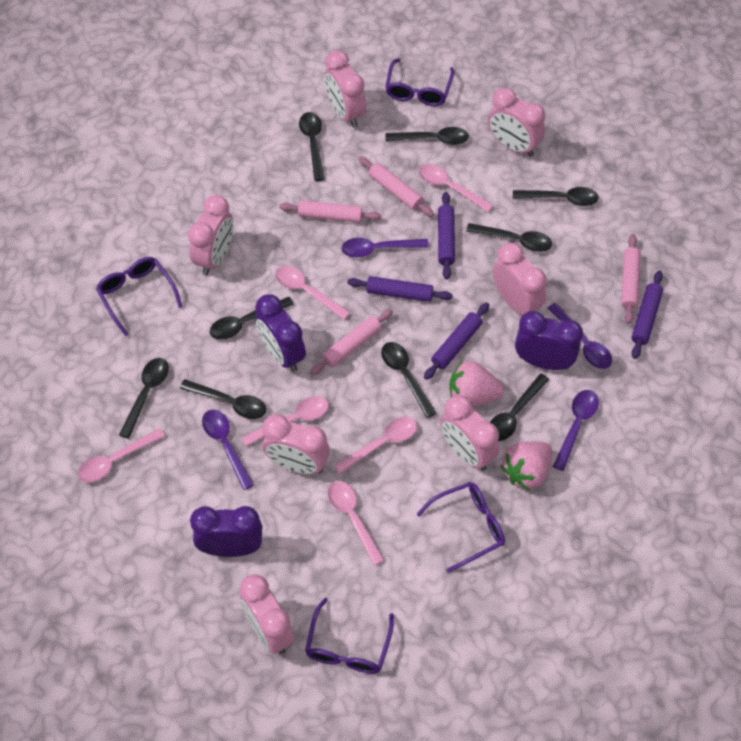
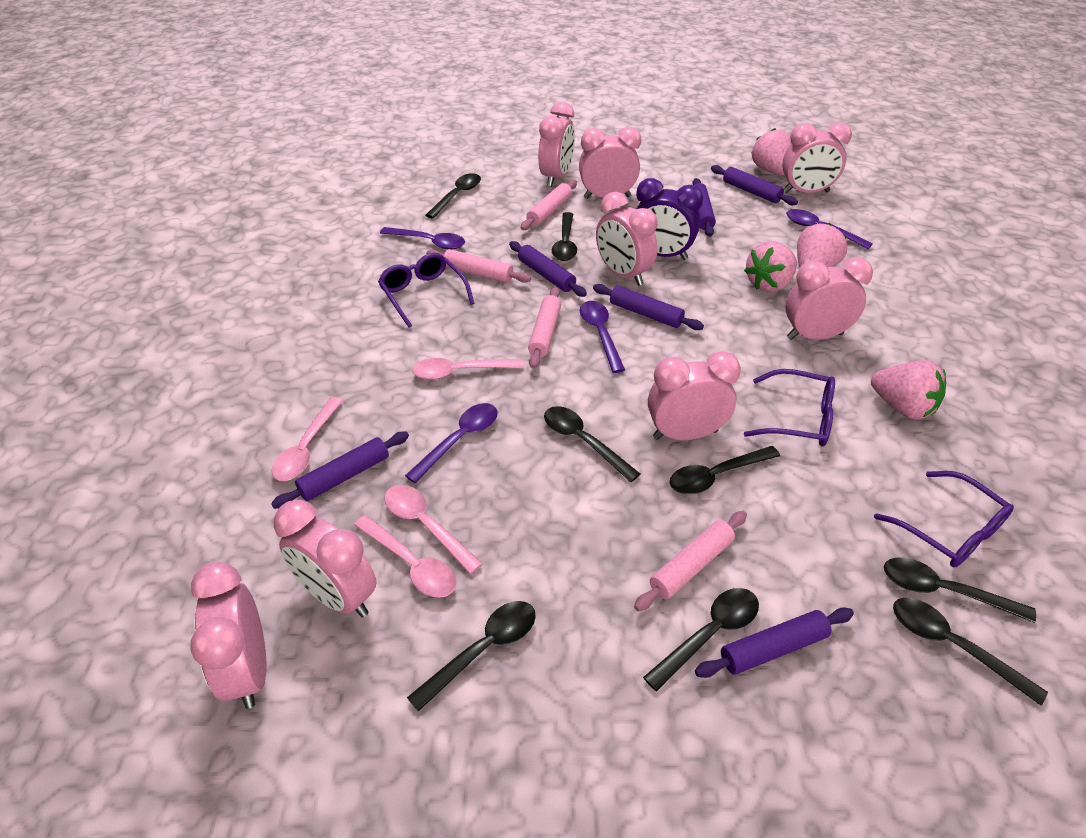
black spoon: [119,358,169,439] [180,379,267,419] [210,297,294,340] [299,112,325,181] [381,342,437,418] [386,127,469,145] [466,223,552,252] [490,374,549,441] [513,187,599,206] = 9 -> [407,601,536,712] [426,173,481,219] [544,406,640,482] [552,212,577,261] [643,588,759,691] [670,446,780,494] [884,557,1036,623] [893,598,1048,705] = 8
pink clock: [188,195,233,275] [239,574,294,654] [262,414,330,474] [325,50,366,128] [440,395,499,471] [488,87,545,157] [493,243,547,315] = 7 -> [190,562,267,709] [274,500,377,617] [538,102,575,187] [579,127,641,199] [596,192,658,286] [648,351,741,440] [782,122,852,193] [785,257,873,340] = 8
pink spoon: [77,428,165,483] [242,396,329,447] [275,266,351,320] [327,481,385,566] [334,417,417,474] [418,164,494,212] = 6 -> [272,397,343,481] [354,515,457,598] [385,485,483,574] [412,358,524,380] = 4
pink strawberry: [449,361,504,407] [501,442,552,491] = 2 -> [744,241,797,292] [751,128,791,176] [797,223,847,267] [871,360,946,420] = 4
purple clock: [190,506,262,557] [255,294,306,372] [515,311,583,370] = 3 -> [636,178,703,260] = 1
purple glasses: [96,257,183,336] [305,598,394,674] [385,58,454,106] [417,482,505,573] = 4 -> [378,253,475,328] [744,369,835,447] [874,471,1014,567] = 3
purple rolling pin: [347,276,453,302] [424,302,489,380] [438,192,455,279] [632,270,663,359] = 4 -> [271,432,409,509] [509,241,587,297] [593,284,704,330] [692,178,716,237] [695,607,854,678] [711,165,798,205] = 6

